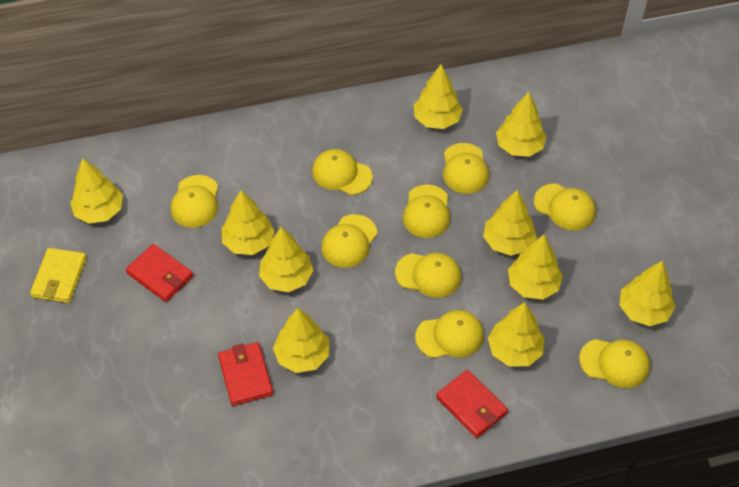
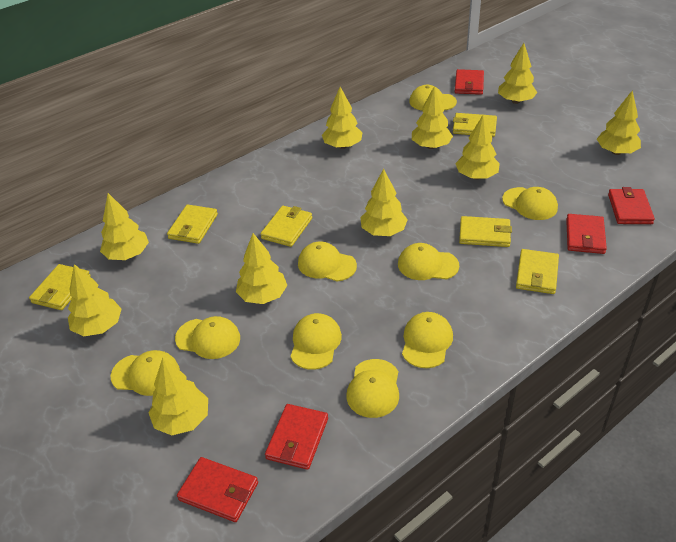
red wallet: [126,244,193,302] [218,342,273,406] [436,370,508,438] = 3 -> [177,457,258,522] [265,404,328,470] [455,69,484,95] [566,214,607,254] [608,187,655,224] = 5
yellow wallet: [30,248,87,303] = 1 -> [29,264,91,310] [167,204,218,244] [261,206,312,247] [453,113,497,137] [459,216,512,247] [516,249,559,294] = 6

